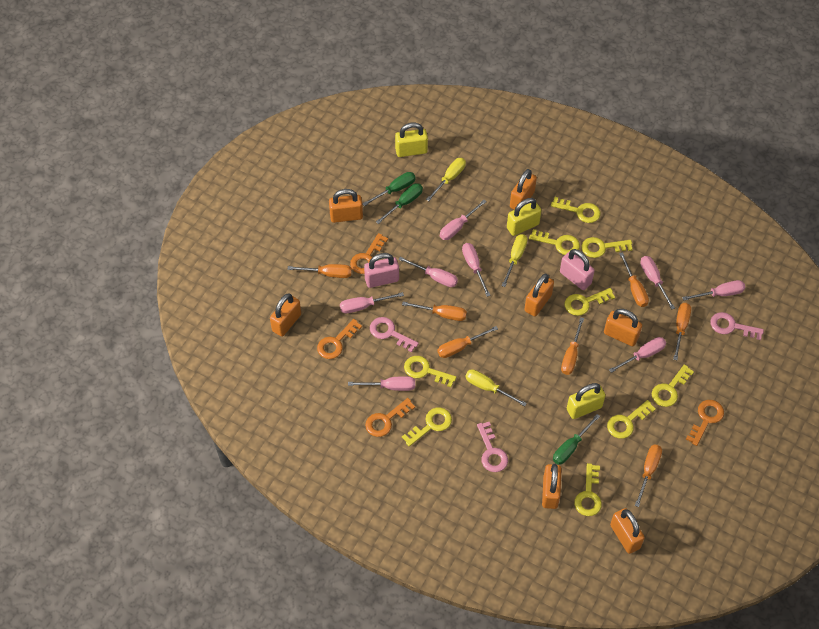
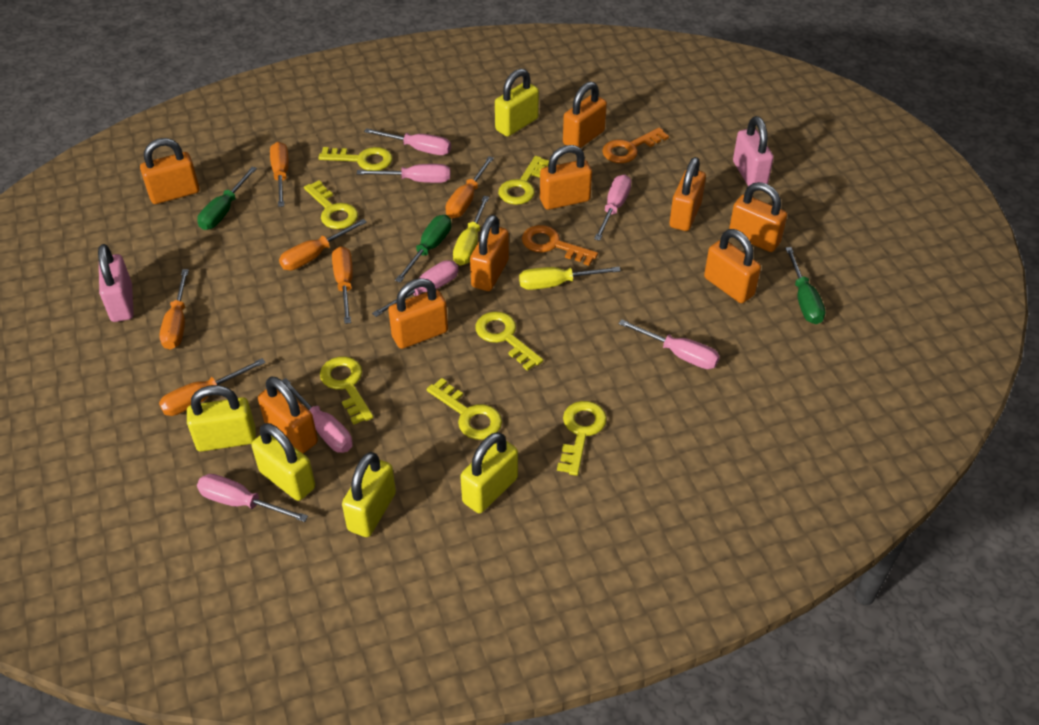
orange key: [317,319,362,359] [350,233,388,274] [365,398,415,437] [686,400,724,446] = 4 -> [522,225,598,266] [602,127,669,163] = 2
orange padlock: [270,294,301,337] [329,189,363,223] [510,169,537,210] [524,274,554,317] [542,464,561,509] [604,309,642,346] [610,508,645,554] = 7 -> [140,138,200,204] [258,377,318,453] [388,278,448,349] [470,215,509,291] [540,145,592,210] [563,82,607,148] [669,157,706,231] [704,229,761,303] [729,182,787,252] = 9
orange screwdriver: [287,264,352,278] [402,302,467,321] [437,326,498,358] [561,317,584,375] [619,252,649,307] [635,444,662,507] [673,303,691,360] = 7 -> [159,269,189,350] [159,358,266,416] [270,142,289,207] [279,219,367,270] [332,246,353,324] [446,156,494,218] = 6
pink key: [370,317,419,352] [477,422,508,472] [710,312,764,340] = 3 -> none = 0
pink screwdriver: [340,292,404,313] [348,376,415,391] [398,257,458,287] [440,200,487,240] [462,243,490,297] [609,337,666,373] [640,256,675,309] [682,280,746,301] = 8 -> [197,474,308,522] [282,378,352,453] [357,164,450,183] [364,128,451,155] [372,260,459,317] [594,175,631,241] [619,319,720,369] = 7
yellow key: [402,407,452,447] [404,356,457,387] [529,229,580,255] [551,197,601,223] [565,288,615,316] [574,463,602,516] [582,237,633,258] [607,400,656,439] [652,364,694,407] = 9 -> [304,180,358,229] [318,147,392,171] [320,357,373,425] [427,378,502,440] [475,311,543,371] [498,156,549,205] [557,401,607,476] = 7
yellow padlock: [395,123,428,157] [507,198,541,236] [567,383,606,419] = 3 -> [187,385,256,452] [251,423,315,501] [342,452,396,537] [460,432,518,513] [495,69,539,137] = 5
yellow screwdriver: [426,158,466,201] [465,369,527,406] [502,234,528,287] = 3 -> [453,196,489,265] [519,267,621,290] = 2

